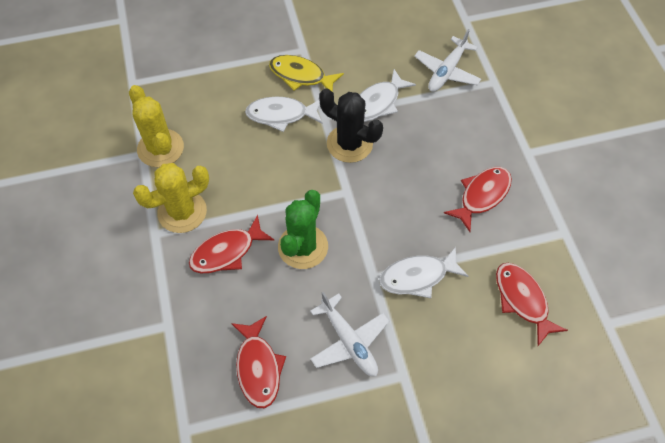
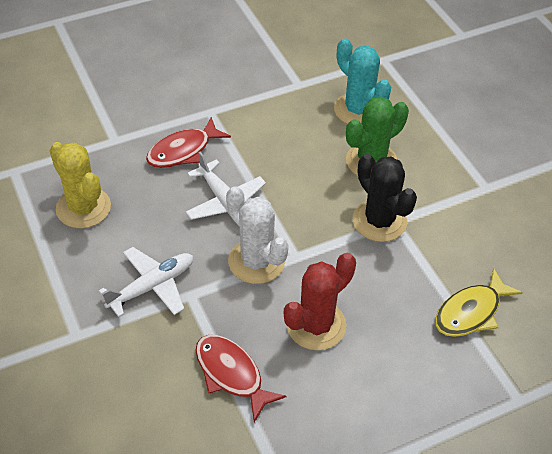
red cactus: none = 0 -> [284,253,356,351] = 1
red fish: [189,215,274,273] [231,316,286,408] [444,167,512,232] [496,263,568,346] = 4 -> [146,117,231,168] [195,335,286,422] = 2
turquoise cactus: none = 0 -> [334,38,391,124] = 1
white cactus: none = 0 -> [226,186,289,284] = 1
white fish: [245,97,322,132] [359,69,416,122] [379,247,469,298] = 3 -> none = 0
yellow cactus: [129,85,184,167] [133,163,209,233] = 2 -> [49,142,111,228] = 1

